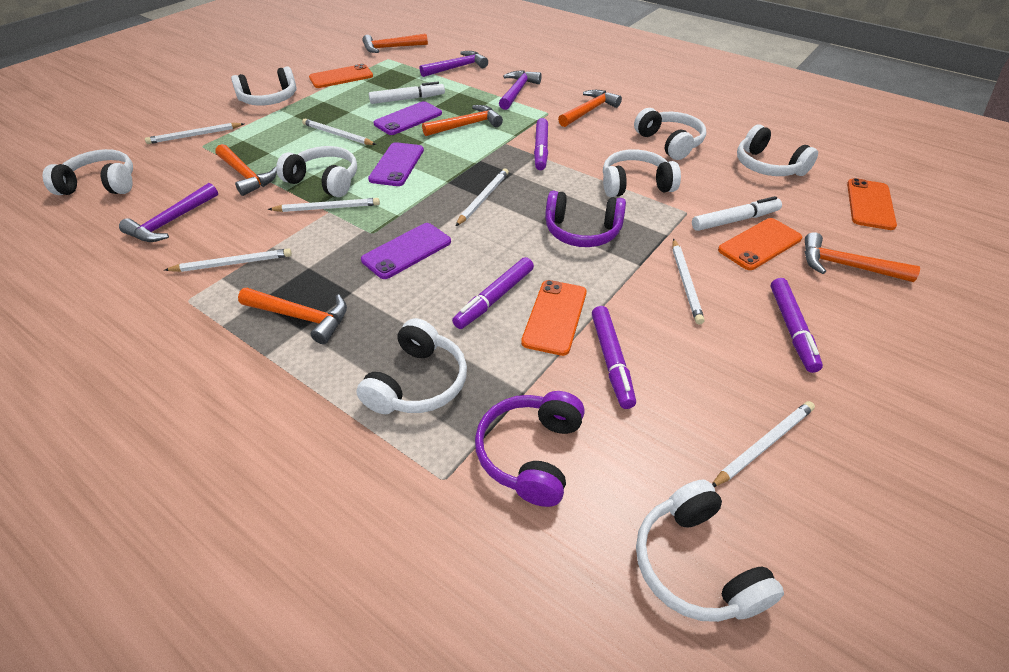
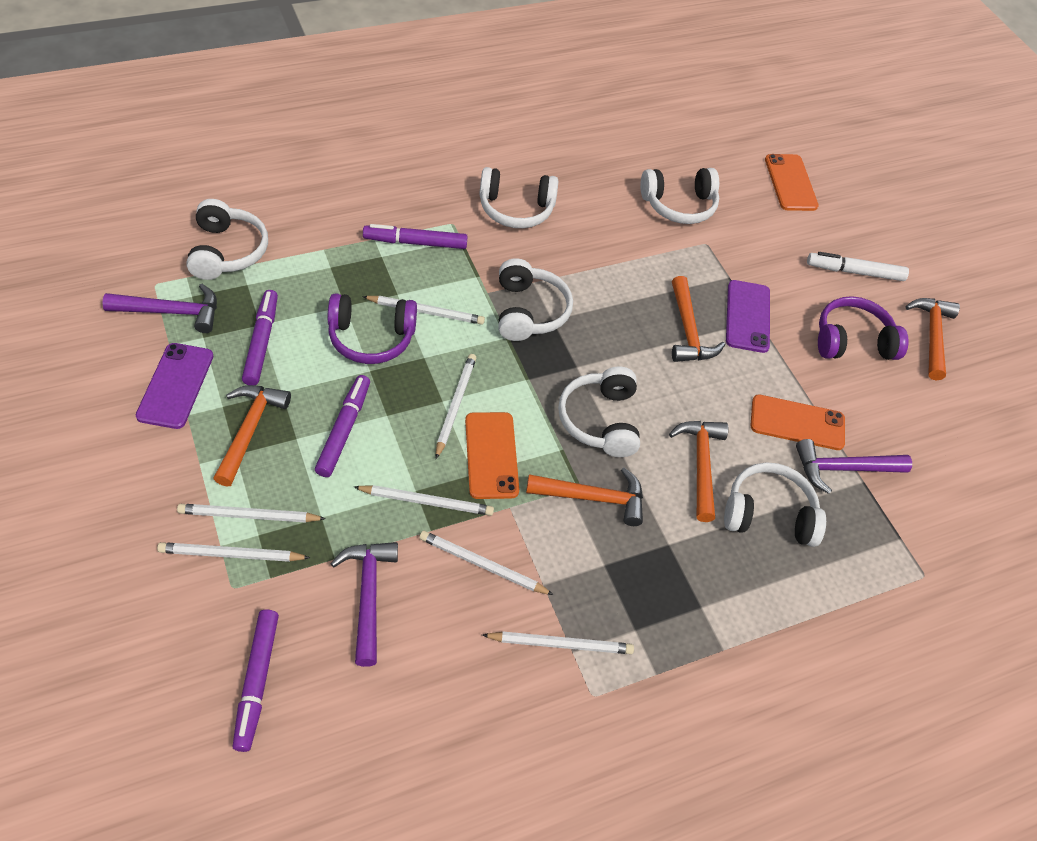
orange hammer: [215,144,277,196] [238,288,347,344] [362,34,428,53] [422,105,503,136] [558,90,622,127] [805,232,920,282] = 6 -> [213,385,291,487] [526,467,643,526] [669,421,728,522] [672,276,725,362] [906,298,960,381] = 5
orange phone: [309,64,373,88] [521,280,587,356] [718,218,802,270] [847,178,897,230] = 4 -> [465,412,519,499] [751,394,845,450] [765,154,819,211] = 3
purple phone: [361,223,451,279] [368,142,424,186] [374,101,442,135] = 3 -> [136,343,213,429] [726,280,770,353] = 2
white headphones: [42,149,133,195] [231,66,297,106] [276,146,357,197] [356,318,467,414] [603,149,681,197] [634,108,706,160] [636,479,784,622] [737,124,818,176] = 8 -> [186,199,268,280] [479,167,558,228] [498,258,573,341] [558,367,640,457] [640,168,719,224] [724,462,826,547] = 6
white marker: [369,81,445,104] [692,196,782,231] = 2 -> [807,252,909,281] = 1

